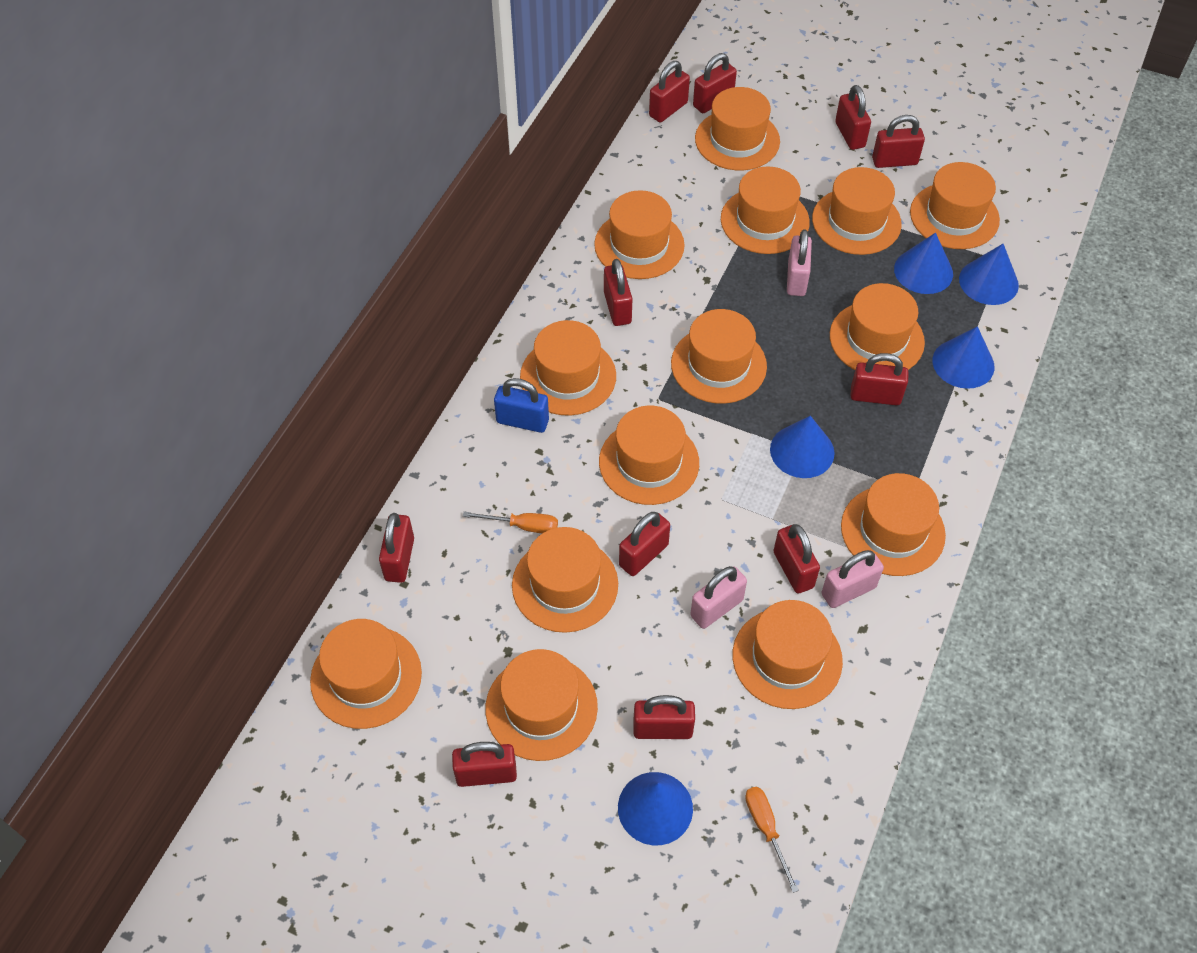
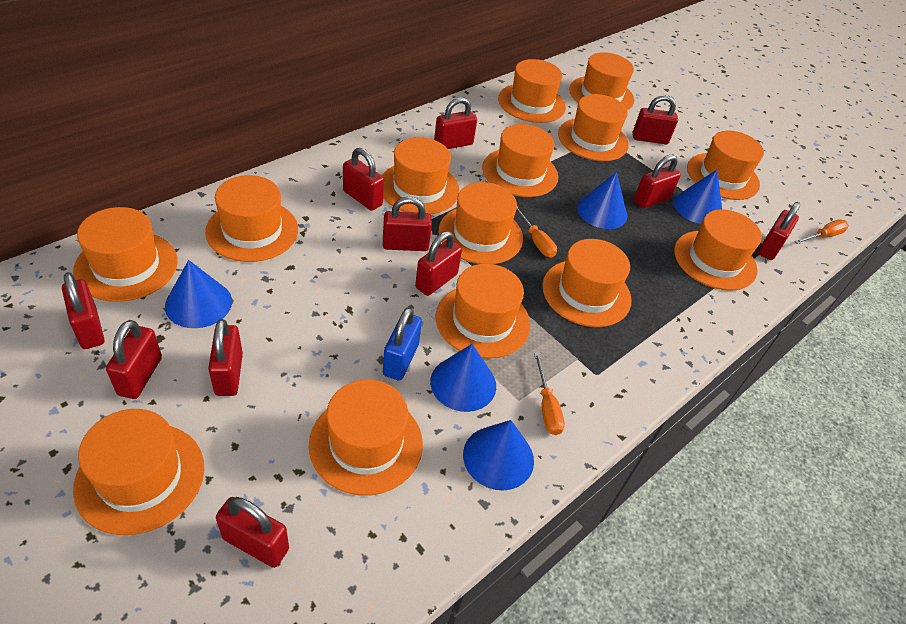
orange screwdriver: [463,512,558,533] [745,787,799,893] = 2 -> [516,207,557,258] [534,352,565,435] [795,220,849,244] = 3
pink padlock: [690,566,747,629] [787,229,812,296] [822,550,884,608] = 3 -> none = 0

